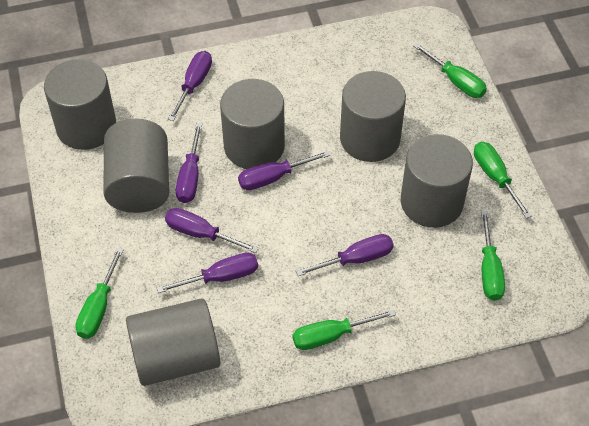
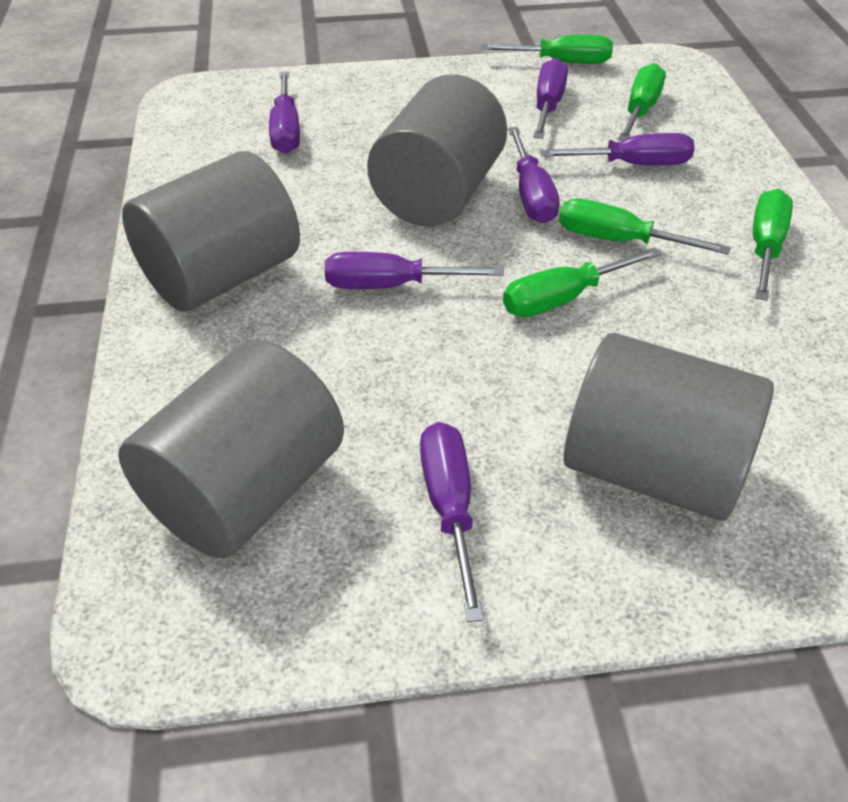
grey cylinder: [44,59,116,150] [103,119,169,213] [126,298,220,386] [220,79,285,169] [340,71,406,162] [401,134,473,228] = 6 -> [118,340,344,559] [122,151,300,312] [367,75,507,227] [564,333,774,521] = 4

